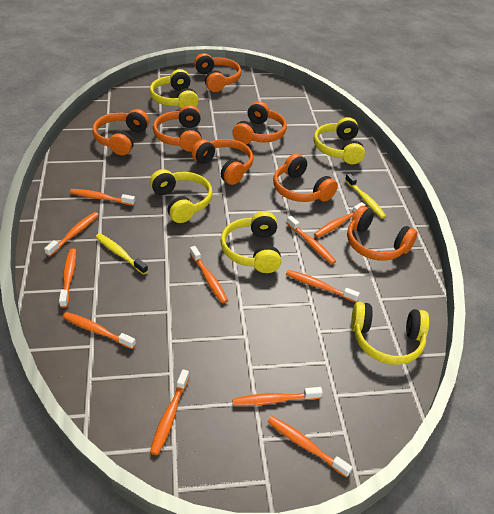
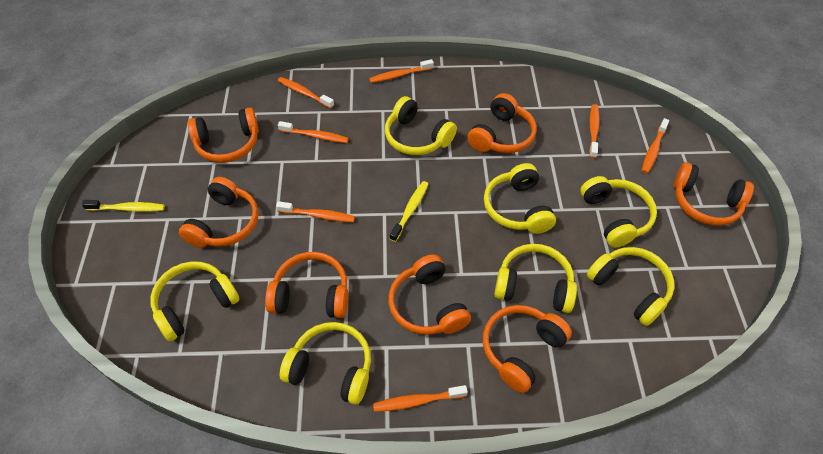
orange toothbrush: [44,212,99,257] [59,249,76,308] [63,312,136,349] [70,189,135,206] [150,369,190,455] [190,246,228,303] [232,387,323,406] [267,416,353,478] [286,270,360,302] [287,216,336,264] [314,202,365,238] = 11 -> [276,201,355,222] [278,77,334,109] [278,121,349,143] [369,59,434,83] [373,385,468,412] [589,104,600,159] [642,118,669,174] = 7
yellow headphones: [150,69,199,108] [150,169,213,223] [220,211,281,273] [314,117,365,164] [351,302,429,365] = 5 -> [150,262,239,341] [280,322,371,405] [385,96,457,155] [484,163,556,234] [494,244,577,313] [580,176,657,247] [587,247,675,326] = 7

